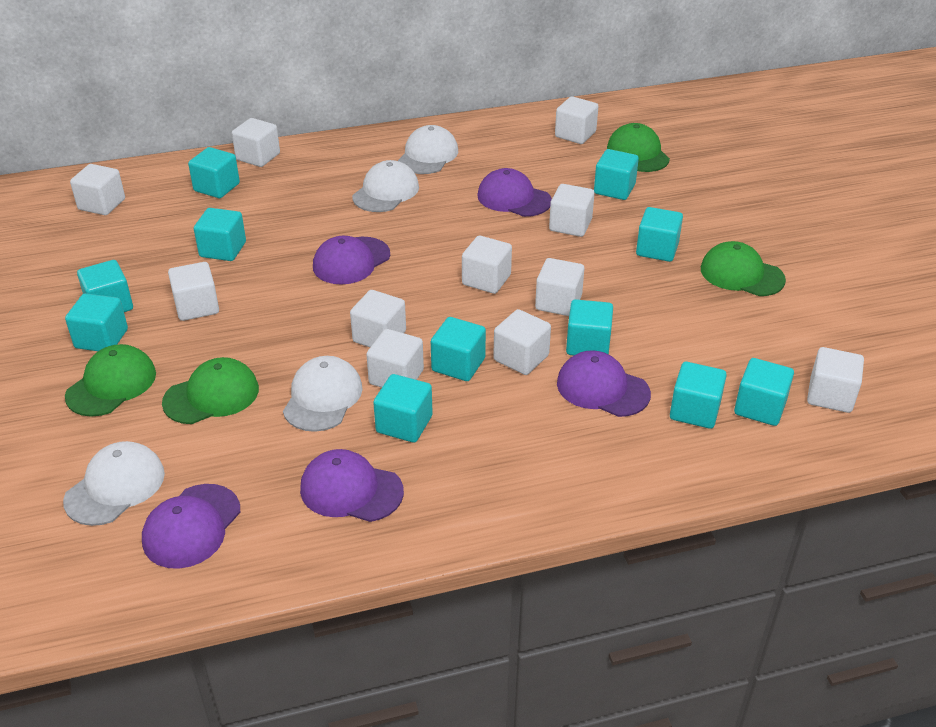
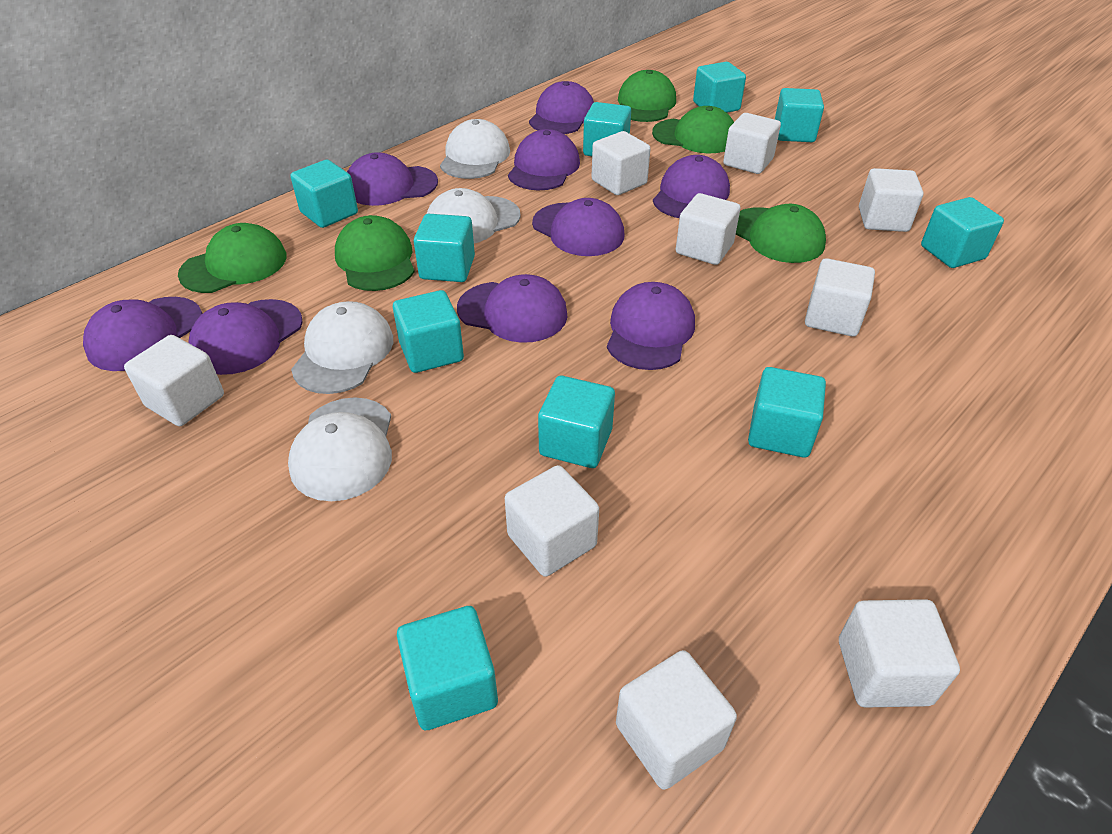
green cap: [65,344,156,417] [162,357,259,424] [607,123,670,172] [701,241,786,296] = 4 -> [178,223,286,293] [335,215,415,291] [618,70,676,122] [652,106,734,153] [736,204,826,263] = 5
purple cap: [142,484,240,569] [300,449,404,522] [313,236,390,285] [477,168,552,217] [557,350,651,417] = 5 -> [83,297,202,371] [188,299,302,375] [347,152,438,206] [457,274,567,343] [508,129,580,191] [529,81,594,134] [532,198,625,256] [607,282,695,370] [653,155,730,218] = 9
turquoise cube: [65,293,128,351] [77,260,133,312] [188,147,240,198] [194,208,246,261] [373,374,433,443] [431,317,486,381] [566,299,613,355] [594,149,639,200] [636,207,683,262] [670,362,727,429] [734,358,794,426] = 11 -> [290,160,358,228] [393,290,464,373] [397,606,498,730] [414,214,475,282] [538,376,615,468] [583,102,631,156] [693,62,746,113] [748,367,826,458] [775,88,824,142] [921,197,1004,268] = 10
white cube: [70,164,125,215] [168,262,219,321] [232,118,280,167] [350,290,406,347] [366,329,424,388] [462,236,512,294] [493,309,551,375] [535,258,584,316] [549,184,595,237] [555,96,599,144] [807,347,864,413] = 11 -> [124,335,224,426] [505,465,599,577] [591,131,650,195] [616,650,737,790] [676,193,740,265] [723,113,781,174] [805,258,875,337] [839,599,960,708] [859,168,923,232] = 9

